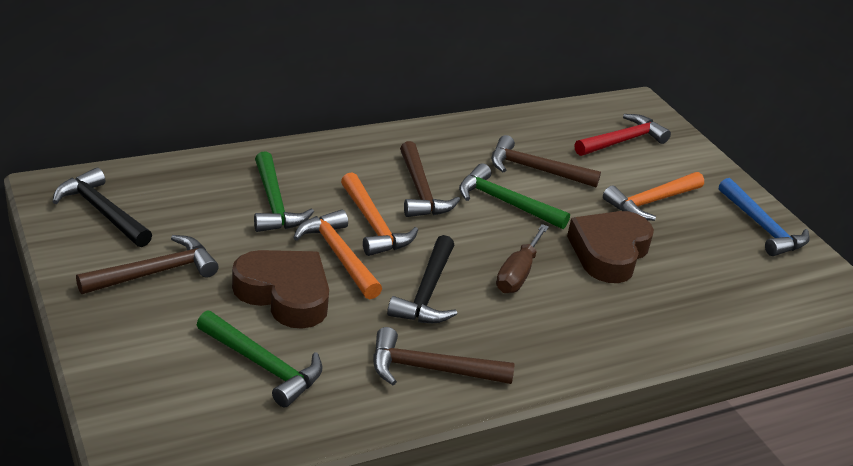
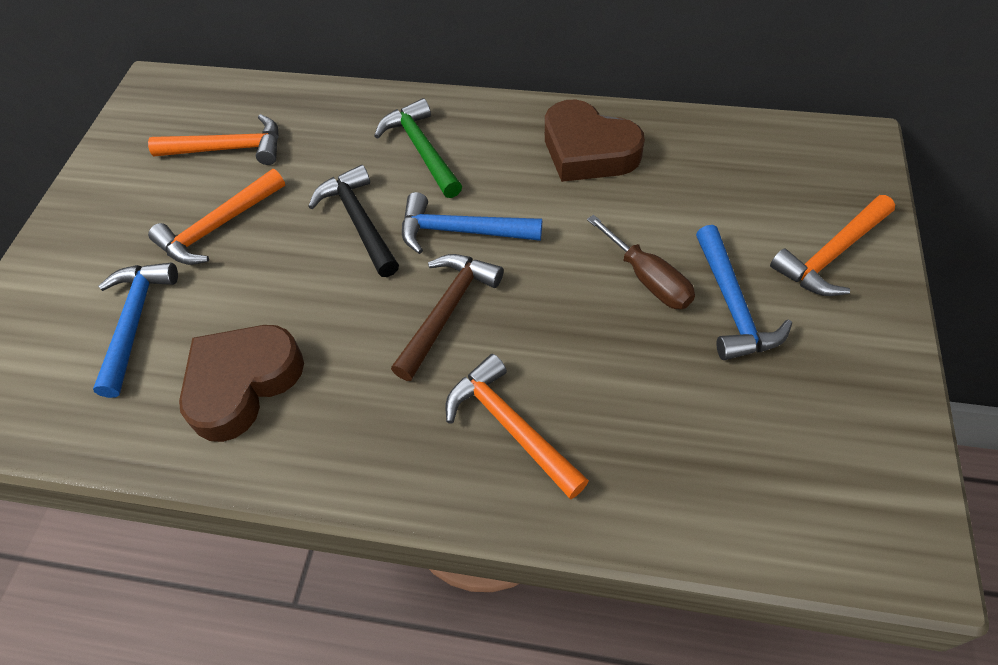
black hammer: [53,168,152,247] [387,235,457,323] = 2 -> [308,165,399,277] = 1
blue hammer: [719,178,810,256] = 1 -> [93,263,178,398] [402,192,542,254] [696,225,792,360] = 3
brown hammer: [76,235,219,294] [373,327,515,385] [400,141,460,217] [491,135,601,188] = 4 -> [391,254,504,381] = 1
green hammer: [197,311,322,407] [254,151,314,232] [459,163,570,229] = 3 -> [374,98,462,198] = 1
orange hammer: [293,210,382,299] [341,172,418,256] [603,172,704,221] = 3 -> [148,114,279,165] [148,169,285,265] [446,354,589,499] [770,195,895,296] = 4
red hammer: [575,114,671,156] = 1 -> none = 0

